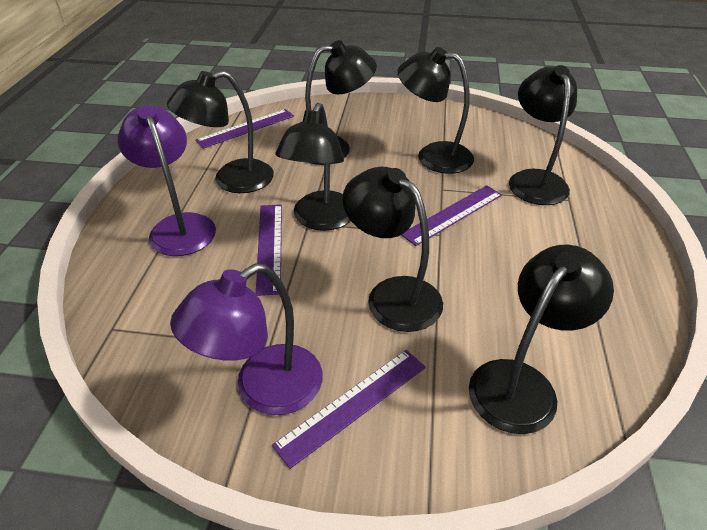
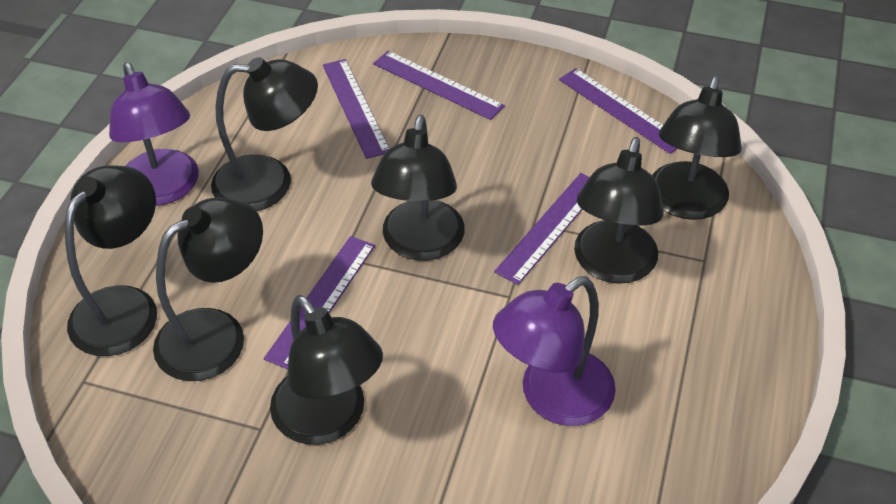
purple ruler: [195,109,294,148] [256,204,282,296] [272,350,426,469] [401,185,502,246] = 4 -> [264,236,375,369] [323,59,390,159] [373,51,505,120] [494,173,589,285] [559,68,678,154] = 5

